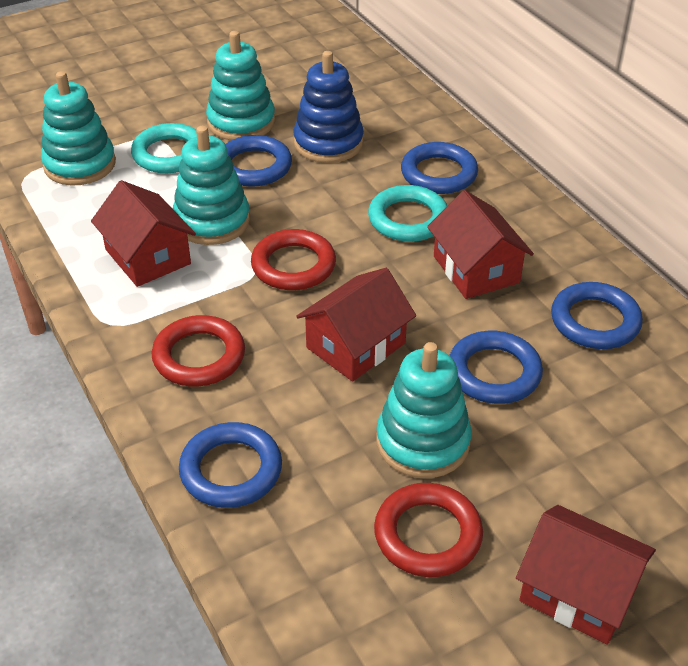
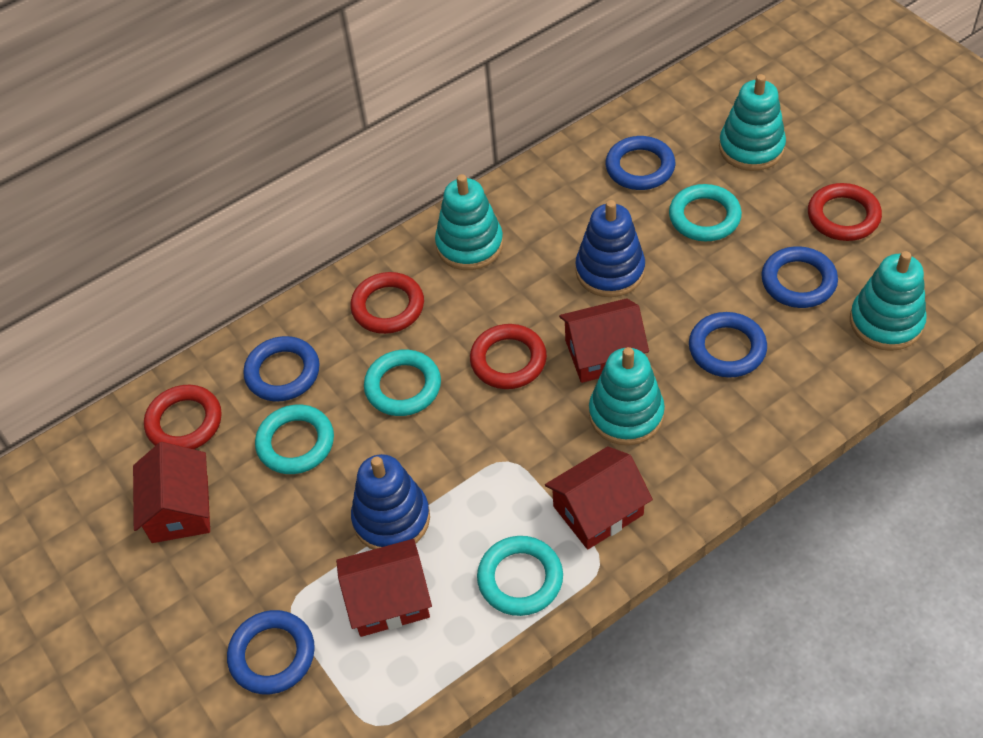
blue stacking toy: [293,51,364,163] = 1 -> [351,454,430,550] [576,200,645,297] = 2
red ring: [151,315,245,387] [251,229,336,290] [374,483,483,577] = 3 -> [144,385,222,449] [350,272,424,334] [470,324,547,389] [808,183,882,241] = 4
turquoise ring: [131,123,197,173] [368,185,447,242] = 2 -> [255,405,334,474] [364,350,441,416] [477,536,563,616] [669,184,742,241] = 4

